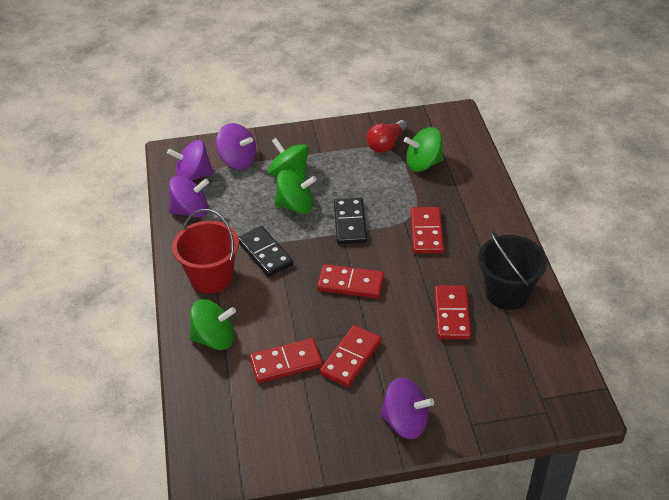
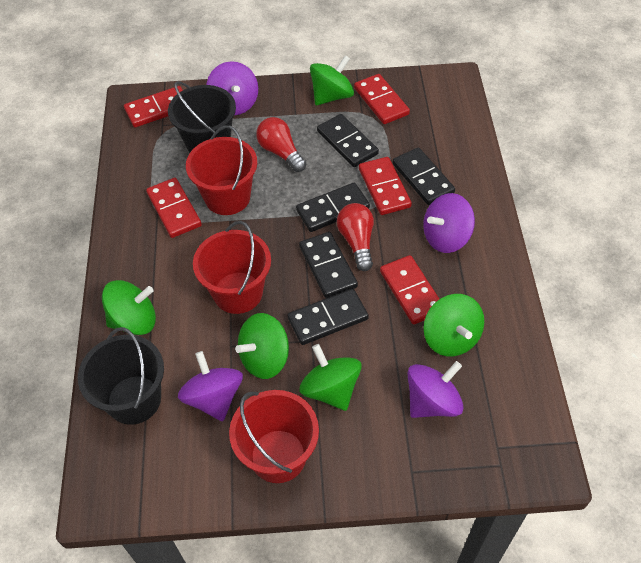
black bucket: [478,231,547,310] = 1 -> [78,327,164,425] [168,81,236,153] = 2
black domino: [238,226,293,277] [334,198,367,244] = 2 -> [288,289,369,345] [296,183,370,232] [299,232,358,298] [317,114,379,167] [393,147,455,205] = 5
green spinning top: [190,299,236,350] [268,138,309,180] [274,170,317,214] [404,127,444,172] = 4 -> [102,280,156,335] [235,313,289,379] [300,344,362,411] [310,55,354,105] [424,294,484,356] = 5
red bucket: [172,209,239,293] = 1 -> [186,125,257,215] [193,221,271,314] [229,390,319,483] = 3
red light bulb: [367,120,408,153] = 1 -> [256,117,306,172] [337,203,374,271] = 2

